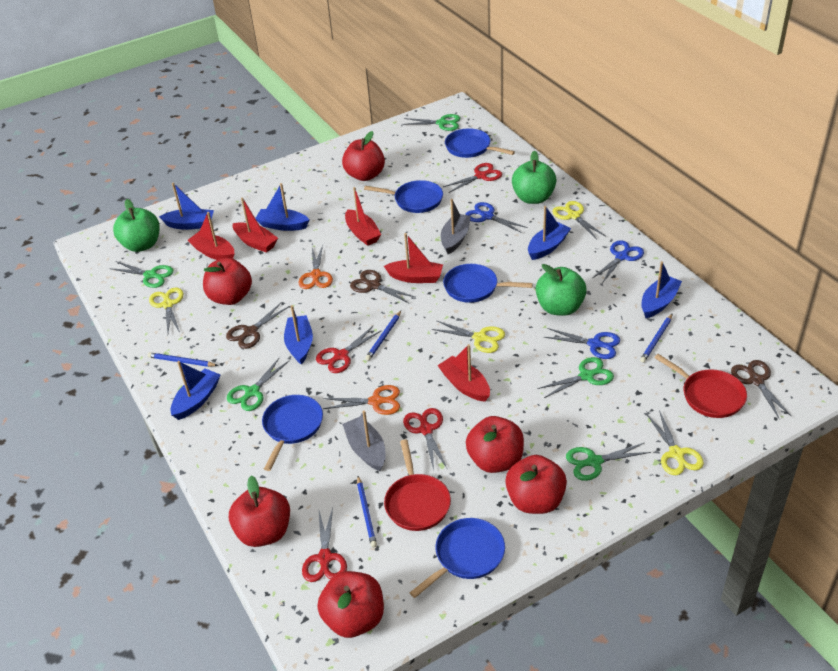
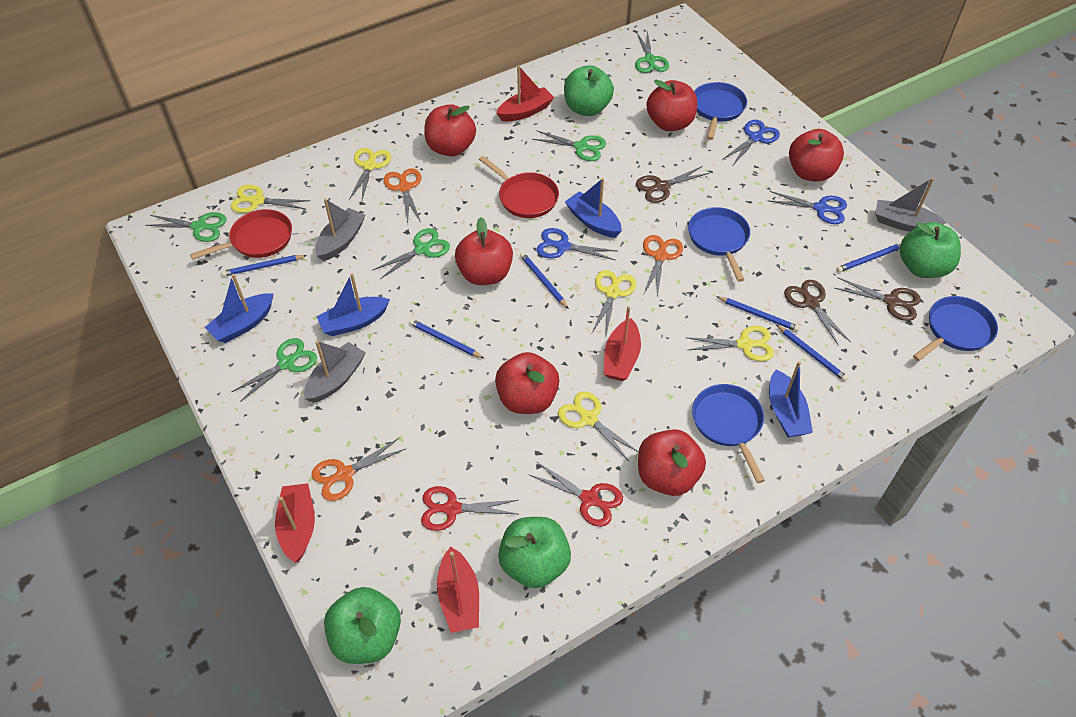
blue boat: [159,182,214,230] [171,361,220,420] [255,183,309,231] [284,305,313,364] [528,206,571,260] [641,261,682,318] = 6 -> [205,274,273,343] [316,273,390,336] [565,178,622,238] [769,361,813,437] = 4
blue pan: [262,395,323,471] [364,180,443,213] [410,518,505,598] [443,264,533,303] [445,128,515,158] = 5 -> [688,207,750,282] [692,384,765,483] [694,82,747,140] [913,296,998,361] = 4
blue pencil: [147,352,218,367] [357,476,377,548] [365,311,401,361] [640,314,672,363] = 4 -> [221,255,307,276] [409,319,485,359] [520,252,569,309] [716,296,800,332] [776,324,849,381] [836,244,901,272] = 6
green apple: [113,199,160,252] [512,151,557,204] [536,264,587,316] = 3 -> [324,587,401,664] [498,517,571,588] [564,65,614,116] [900,222,961,278] = 4
grey boat: [342,410,386,471] [441,199,471,254] = 2 -> [304,341,366,403] [315,198,366,261] [875,178,946,232] = 3
orange scissors: [299,245,333,289] [323,385,400,415] = 2 -> [312,438,406,501] [383,168,421,223] [643,235,683,297] = 3
red boat: [188,212,234,260] [233,197,278,253] [345,187,381,246] [384,233,443,283] [437,344,490,402] = 5 -> [275,483,315,563] [437,547,479,633] [496,65,554,121] [604,306,641,381] = 4
red scissors: [302,507,347,582] [316,326,382,373] [403,408,447,471] [443,163,502,193] = 4 -> [421,486,518,531] [529,462,623,527] = 2
yellow scissors: [149,288,183,333] [431,320,505,353] [552,201,605,239] [647,410,704,475] = 4 -> [231,185,310,213] [349,148,391,200] [558,391,639,462] [592,270,636,335] [685,326,774,361] = 5

